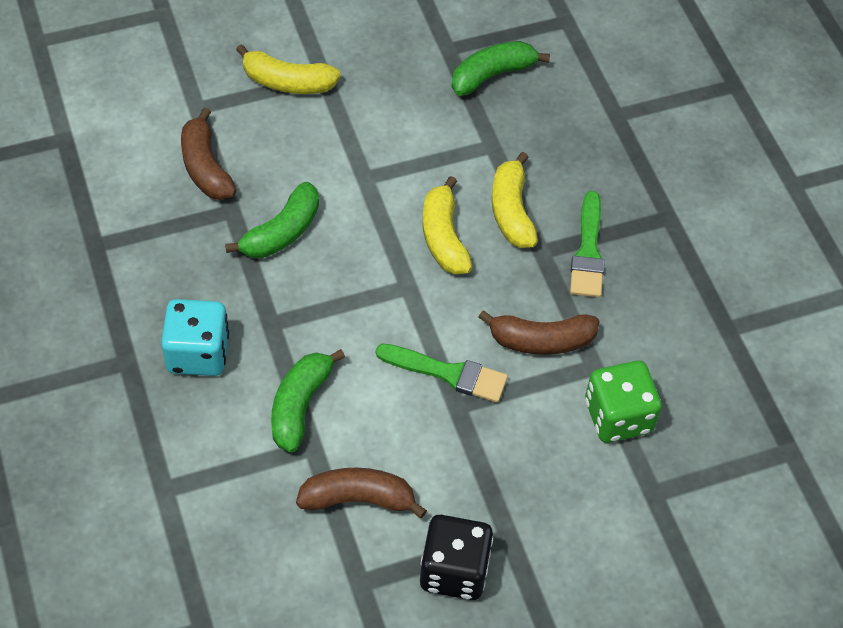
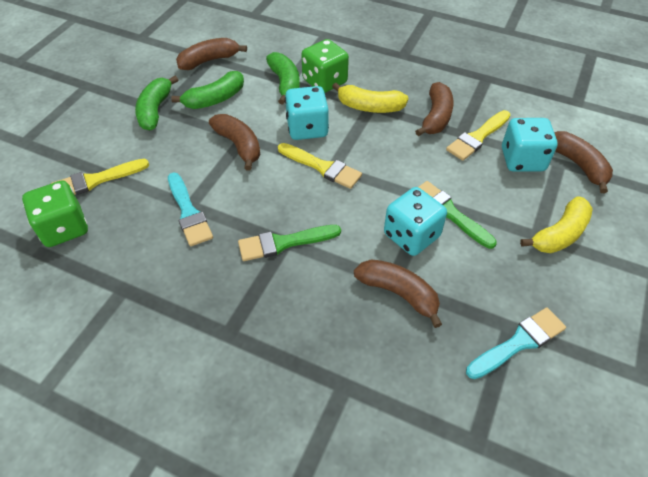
black dice: [420,515,493,600] = 1 -> none = 0
brown banana: [181,108,236,200] [296,467,427,518] [478,310,599,355] = 3 -> [176,38,247,70] [209,114,260,170] [354,259,442,328] [415,82,454,136] [554,131,613,194] = 5
green dice: [585,361,662,443] = 1 -> [22,180,88,247] [302,39,349,93] = 2
turquoise brush: none = 0 -> [168,172,213,246] [466,307,566,379] = 2
turquoise dice: [161,299,229,376] = 1 -> [285,86,329,140] [384,187,447,256] [502,118,557,172] = 3
yellow banana: [236,44,341,94] [423,176,472,275] [492,152,538,248] = 3 -> [332,83,409,113] [520,196,593,253] = 2
yellow brush: none = 0 -> [51,159,149,195] [278,143,362,189] [446,110,511,161] = 3

